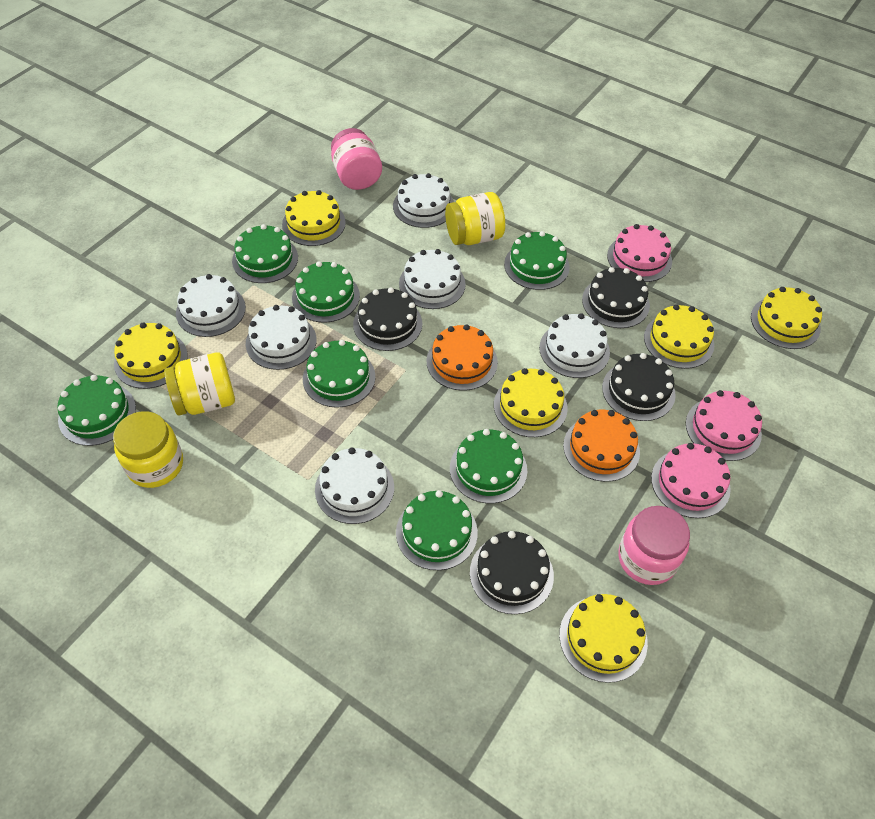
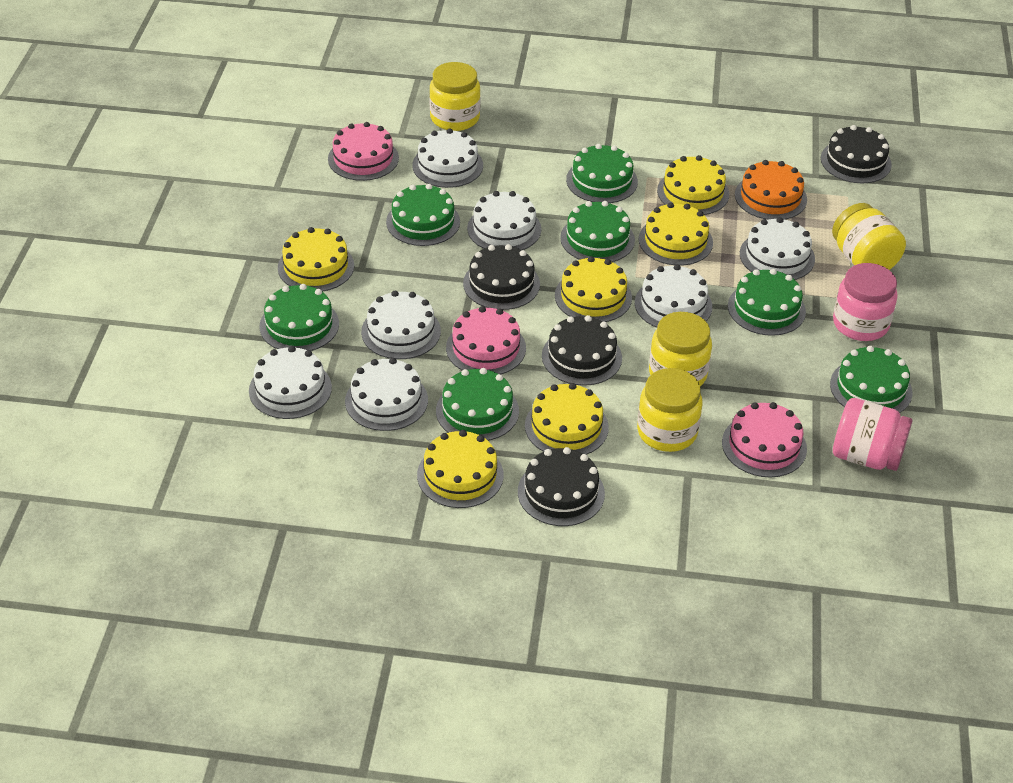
orange cake: [426,324,498,391] [563,410,640,482] = 2 -> [735,160,807,220] = 1
white cake: [176,274,246,337] [246,305,317,370] [315,448,394,524] [393,173,454,228] [399,249,466,309] [539,313,610,378] = 6 -> [249,346,332,419] [345,358,428,431] [361,291,441,359] [412,128,483,188] [467,191,541,250] [635,264,712,328] [740,217,815,280] = 7
yellow jar: [113,411,183,488] [164,352,235,415] [445,192,505,245] = 3 -> [429,62,481,131] [637,368,702,452] [649,312,712,386] [832,203,906,270] = 4

